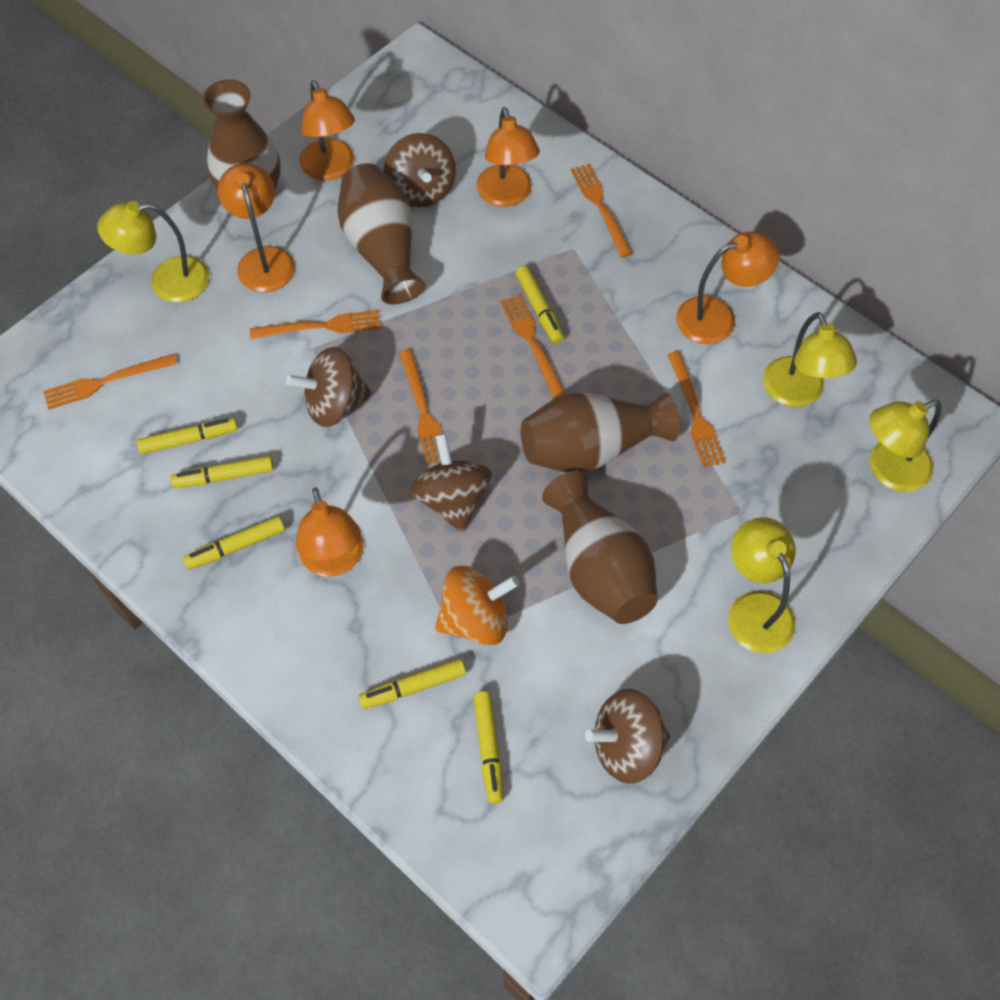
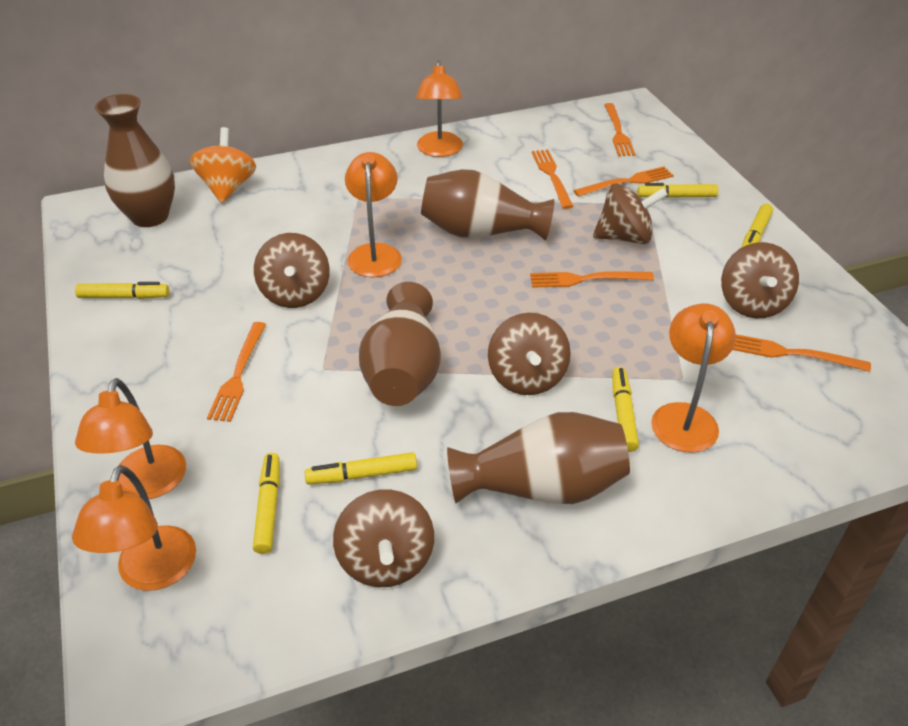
brown spinning top: [286,347,372,427] [384,133,456,207] [410,433,492,533] [585,689,670,784] = 4 -> [254,233,330,308] [333,489,434,587] [488,313,571,395] [593,183,668,244] [721,242,799,318] = 5
yellow lamp: [97,201,209,303] [728,517,796,653] [763,312,857,407] [869,400,942,492] = 4 -> none = 0

